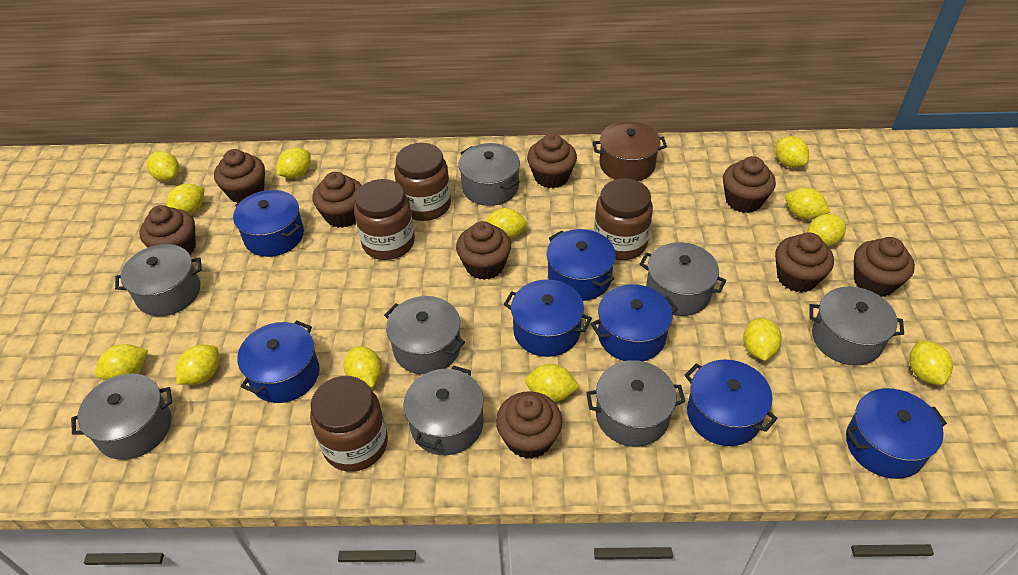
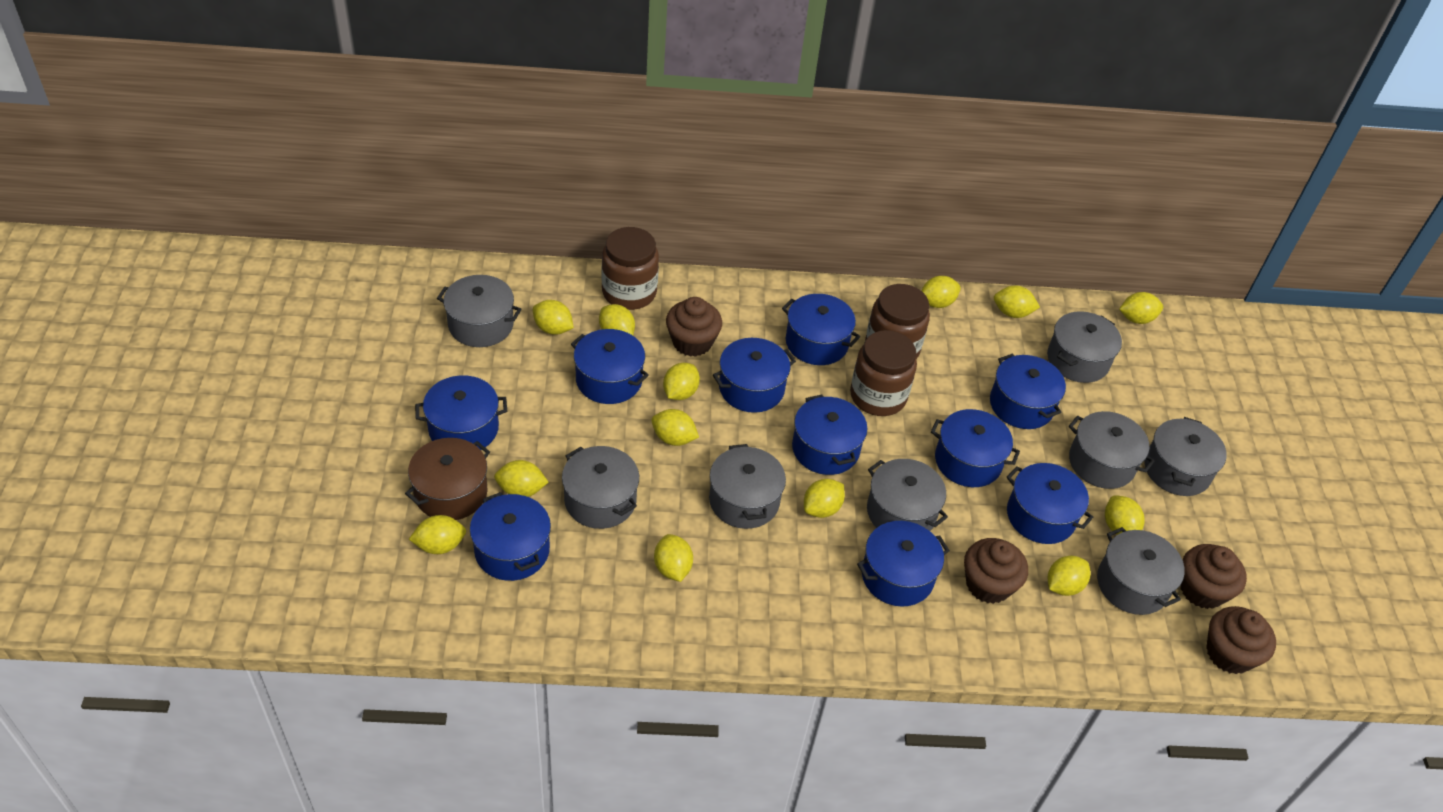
blue pot: [233,190,304,257] [237,321,320,403] [504,279,592,357] [547,229,616,301] [591,284,678,361] [685,360,778,446] [846,388,947,479] = 7 -> [415,375,507,450] [470,492,551,581] [571,329,649,404] [713,338,796,413] [782,294,860,365] [792,394,867,475] [857,521,950,607] [931,409,1020,487] [990,353,1066,429] [1006,463,1094,544] = 10
brown cupcake: [139,205,196,255] [214,149,265,203] [313,172,362,228] [456,221,511,280] [496,391,562,459] [527,133,577,188] [723,156,776,213] [775,232,834,292] [854,237,915,297] = 9 -> [666,297,722,357] [964,538,1028,604] [1181,544,1247,609] [1206,606,1276,674] = 4
brown jar: [310,376,388,472] [354,179,415,260] [394,143,451,221] [594,178,653,260] = 4 -> [602,227,659,310] [850,330,917,416] [865,284,930,359] = 3

